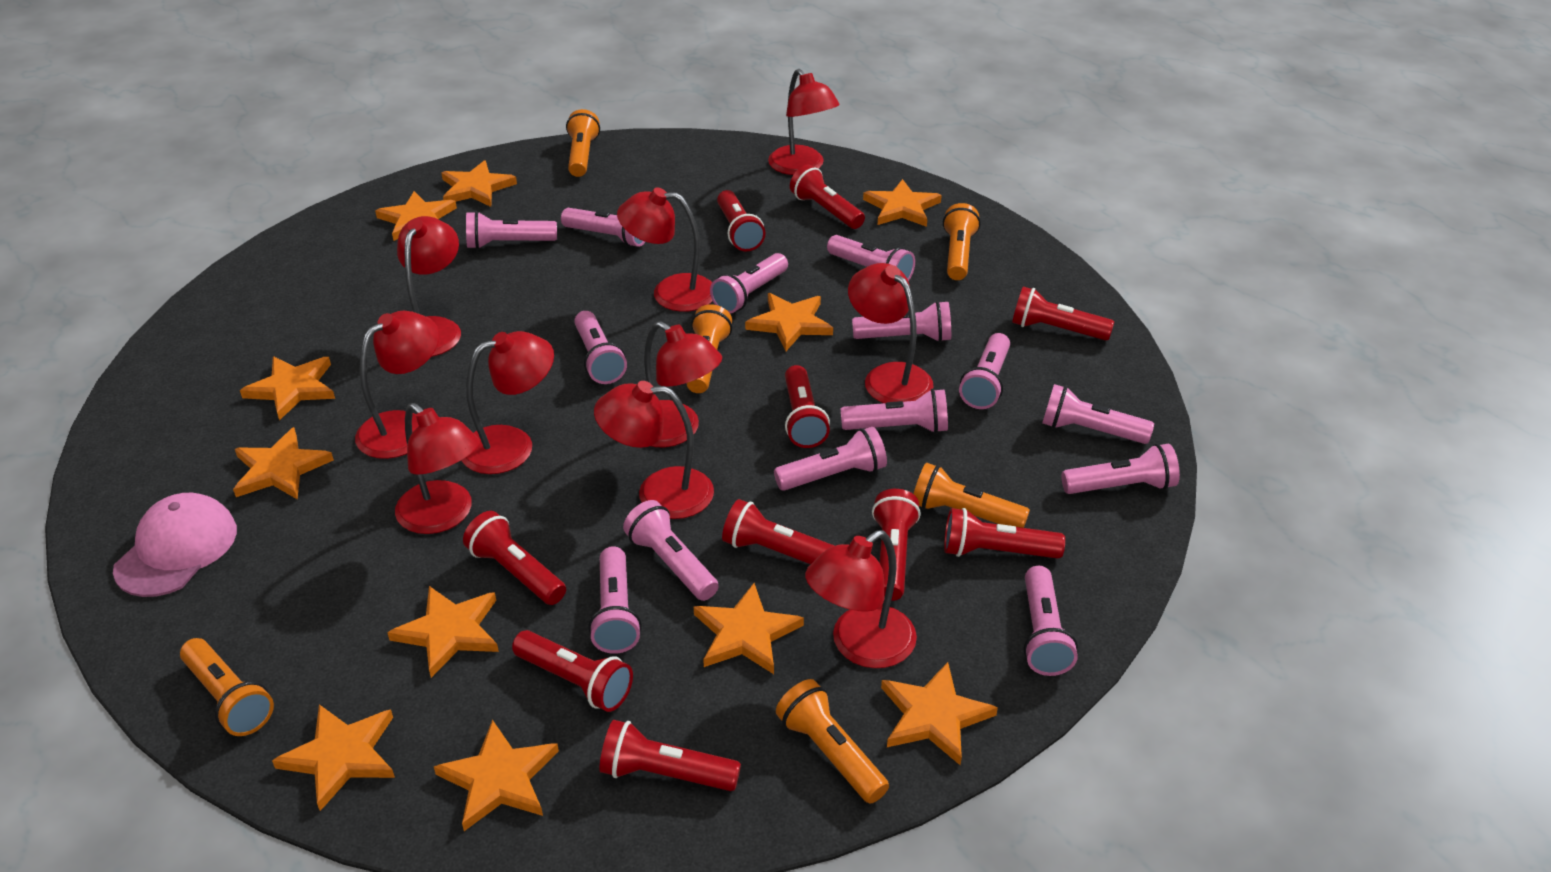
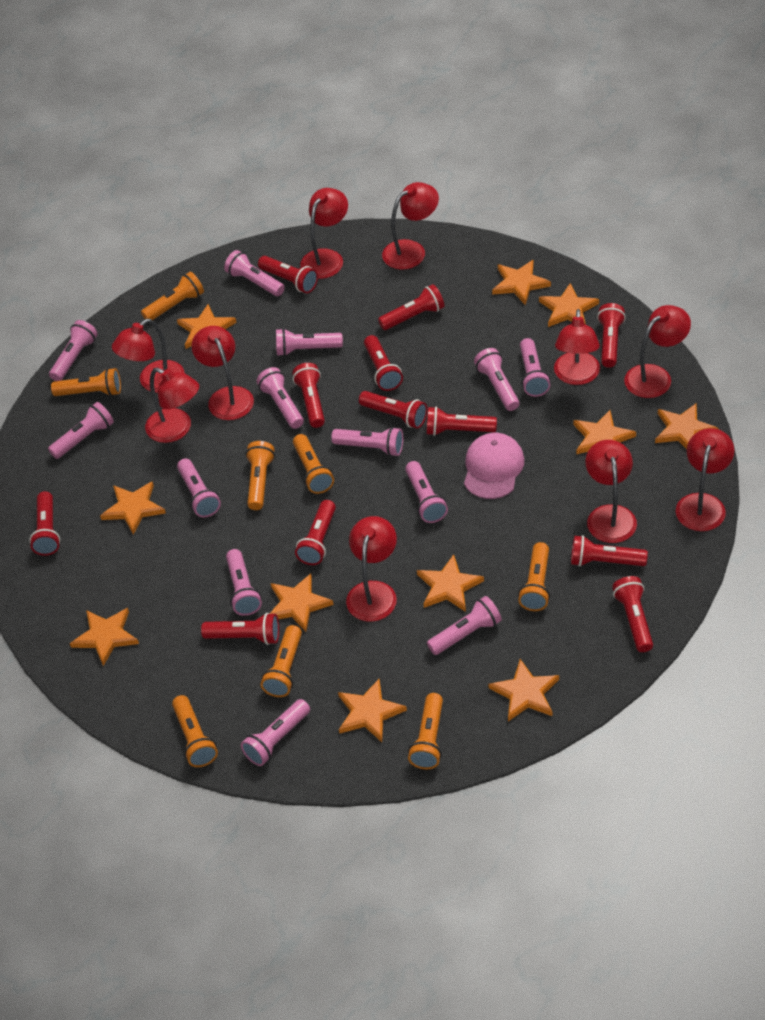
orange flashlight: [180,638,274,736] [566,109,600,177] [686,304,732,393] [776,679,889,804] [914,462,1030,528] [943,203,981,280] = 6 -> [51,368,121,396] [141,272,204,320] [172,695,218,767] [245,441,275,510] [261,625,302,697] [293,434,334,494] [408,693,443,769] [518,542,550,611] = 8
pink flashlight: [466,211,557,249] [561,208,645,247] [574,311,627,384] [588,546,642,654] [623,500,719,601] [710,253,788,314] [774,427,887,491] [827,235,915,281] [841,389,948,433] [852,301,951,342] [959,333,1010,409] [1024,566,1078,676] [1042,384,1154,444] [1062,444,1180,494] = 14 -> [48,402,114,459] [49,320,98,381] [177,458,221,517] [224,250,285,296] [226,549,262,616] [241,699,310,766] [256,367,304,429] [276,328,343,356] [331,427,403,456] [405,461,448,523] [427,596,502,655] [474,348,520,411] [520,338,550,397] = 13
red flashlight: [463,511,566,605] [512,630,633,712] [599,720,741,791] [717,190,765,252] [722,499,834,564] [785,365,830,448] [790,165,865,229] [872,489,921,601] [944,508,1065,559] [1012,287,1114,340] = 10 -> [29,491,60,556] [201,613,279,645] [258,256,318,293] [292,363,325,428] [295,500,336,565] [359,391,427,429] [364,335,403,391] [378,284,444,330] [427,406,497,436] [571,535,648,567] [597,303,626,368] [612,576,653,652] = 12

